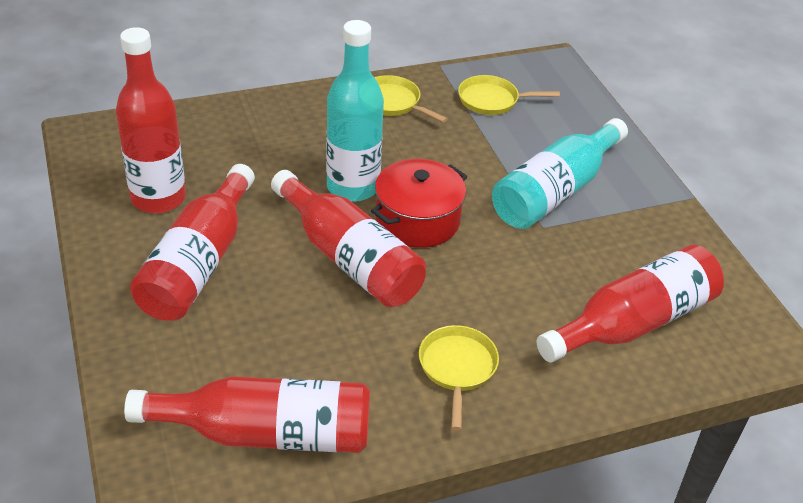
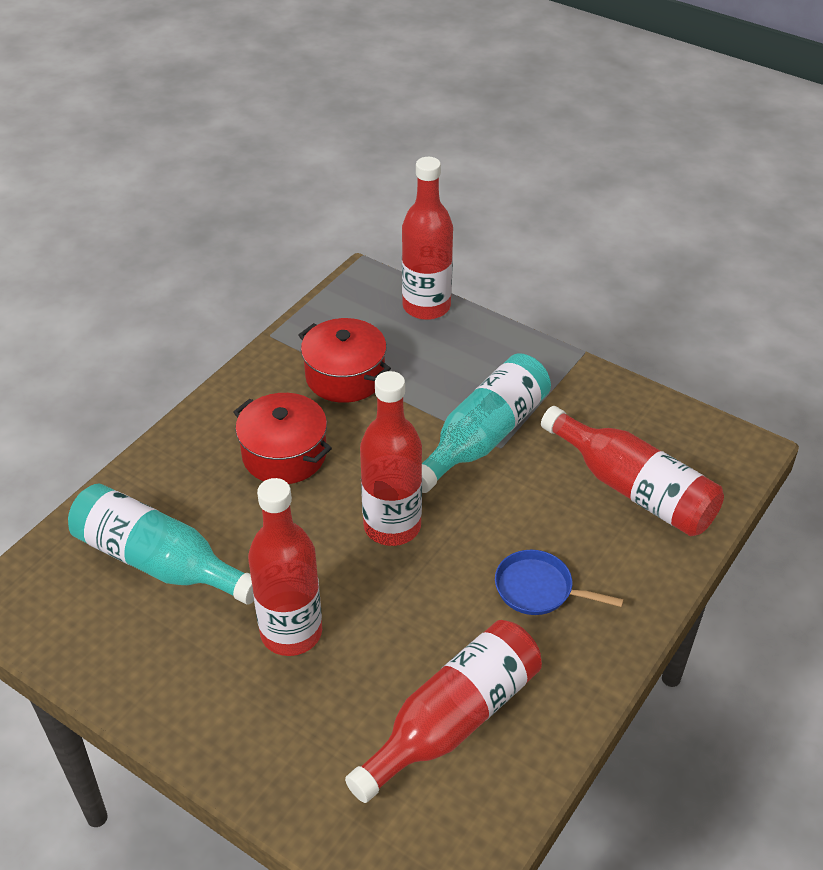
blue pan: none = 0 -> [495,550,624,615] = 1
red pot: [371,159,467,248] = 1 -> [233,393,332,484] [298,318,391,403] = 2
yellow pan: [374,75,448,123] [419,325,499,431] [458,75,560,115] = 3 -> none = 0

